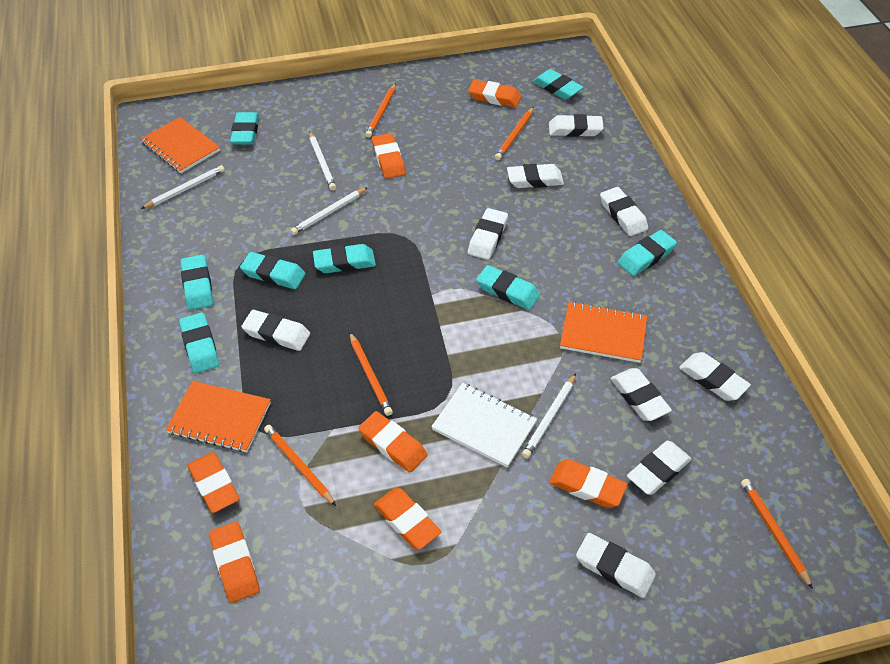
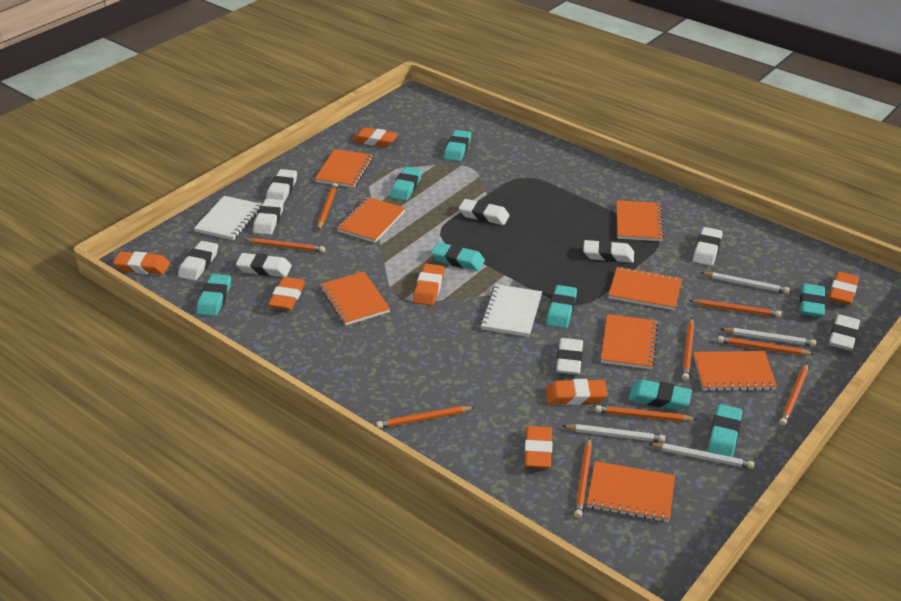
orange notebook: [141,117,220,173] [166,381,271,452] [560,302,647,363] = 3 -> [315,149,373,188] [320,271,390,326] [337,197,405,243] [587,461,675,522] [601,314,658,369] [608,267,682,310] [616,200,664,241] [694,351,777,391] = 8
orange pencil: [264,425,336,506] [350,332,393,416] [365,83,396,138] [495,107,534,160] [741,479,813,589] = 5 -> [244,238,325,252] [318,183,338,230] [376,406,475,428] [574,437,592,518] [595,405,698,422] [682,318,694,381] [689,299,781,317] [718,336,814,355] [779,363,808,426] = 9
white notebook: [431,383,537,467] = 1 -> [194,196,262,240] [480,284,542,337] = 2

